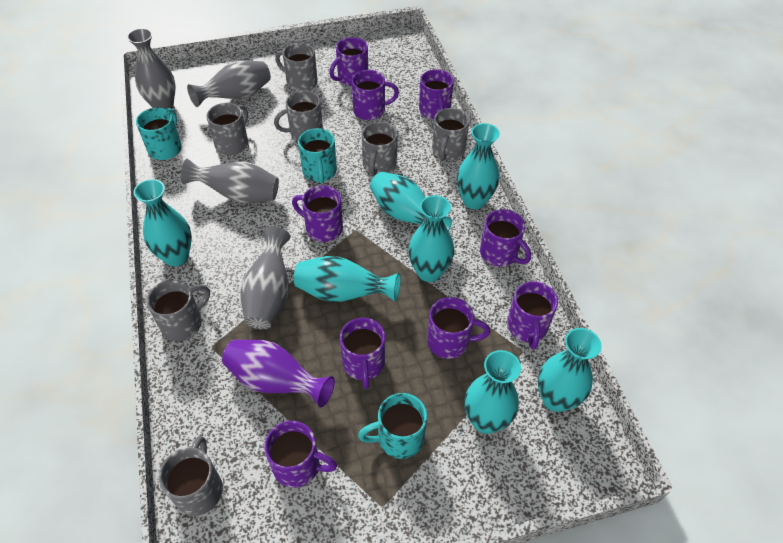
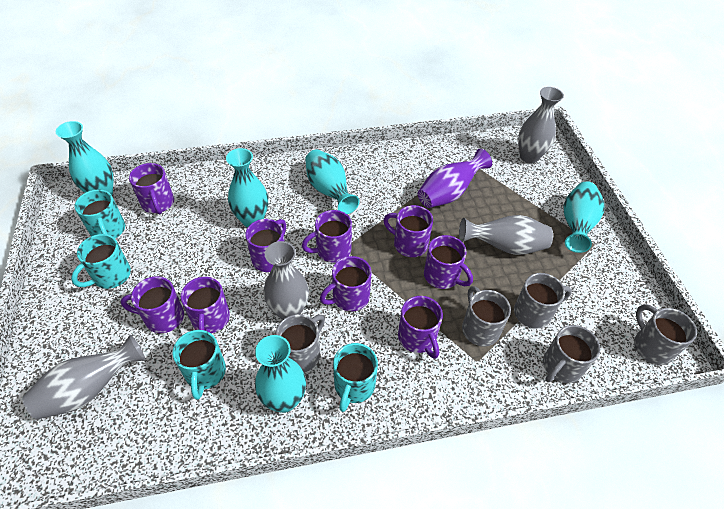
grey mug: [147,280,210,341] [159,436,223,516] [206,103,248,155] [274,90,323,140] [275,43,318,91] [361,122,398,176] [432,108,469,161] = 7 -> [276,314,325,372] [462,286,511,346] [514,273,572,329] [543,325,600,383] [634,304,697,365] = 5
turquoise mug: [136,107,182,160] [298,128,337,184] [358,393,427,459] = 3 -> [71,234,131,289] [75,189,125,238] [173,330,226,400] [333,343,378,412] = 4
turquoise vase: [133,179,192,266] [294,256,401,302] [370,172,452,231] [408,195,454,282] [457,123,500,210] [464,350,521,434] [538,328,602,412] = 7 -> [56,121,113,195] [226,148,268,228] [255,335,306,413] [305,149,359,214] [563,181,605,253] = 5

